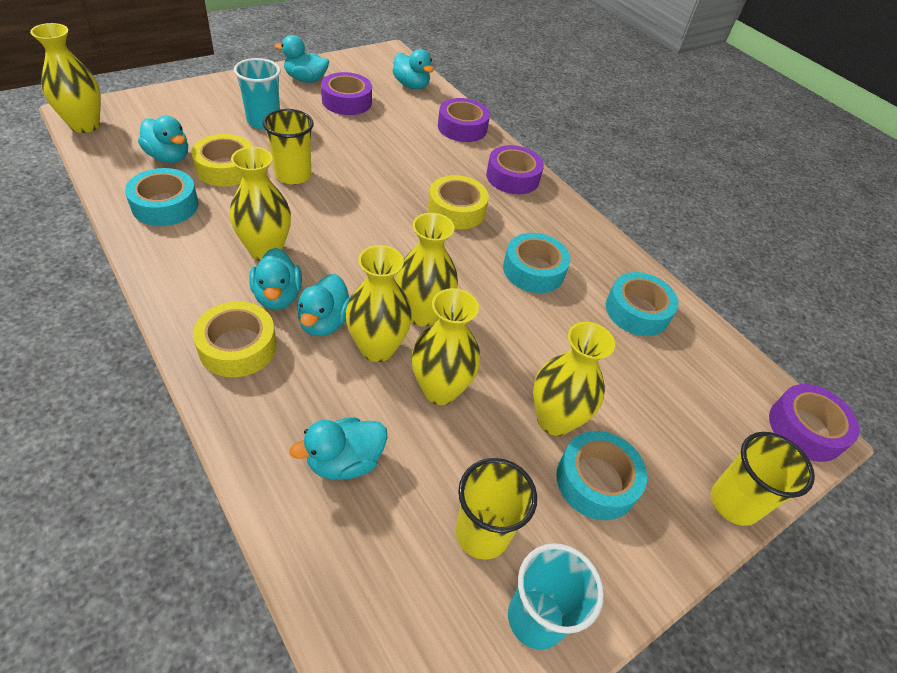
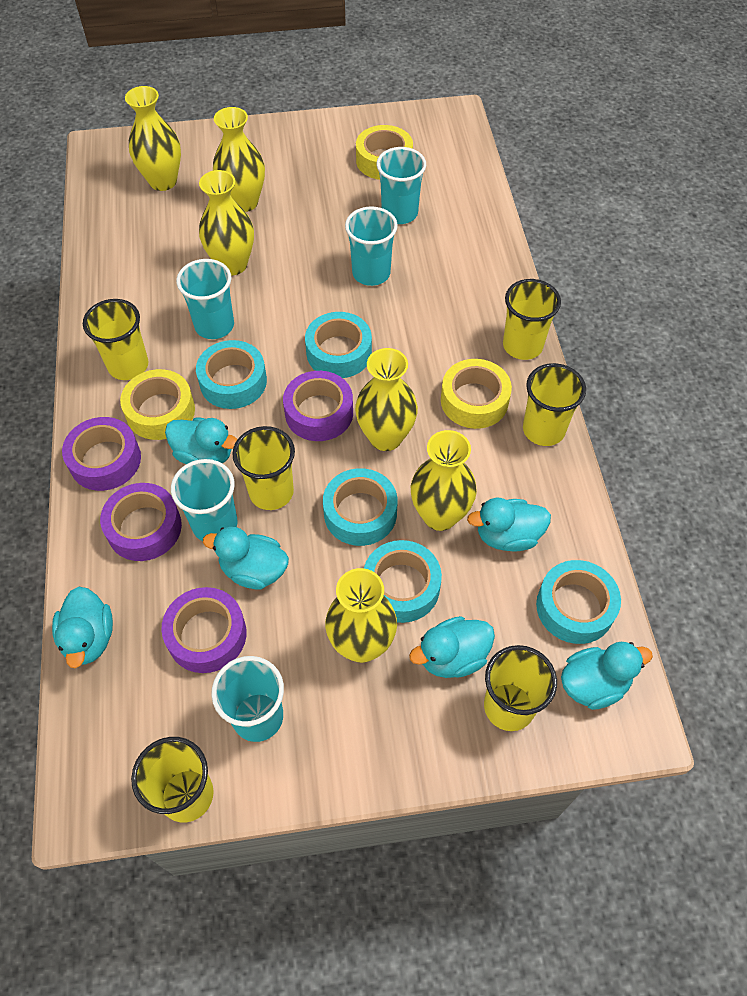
turquoise cup: [234,58,281,129] [508,543,604,650] = 2 -> [171,459,238,541] [176,259,234,339] [211,656,284,742] [345,206,398,286] [376,147,426,224] = 5
turquoise tape: [125,168,198,226] [503,233,570,293] [556,431,647,520] [606,272,679,336] = 4 -> [196,340,267,409] [305,312,372,378] [323,468,397,546] [364,540,442,623] [536,560,621,644] = 5
yellow cup: [263,109,314,185] [456,458,537,560] [711,432,815,526] = 3 -> [83,299,148,380] [131,737,214,823] [232,426,295,510] [484,645,557,731] [503,279,561,360] [523,363,586,446] = 6

